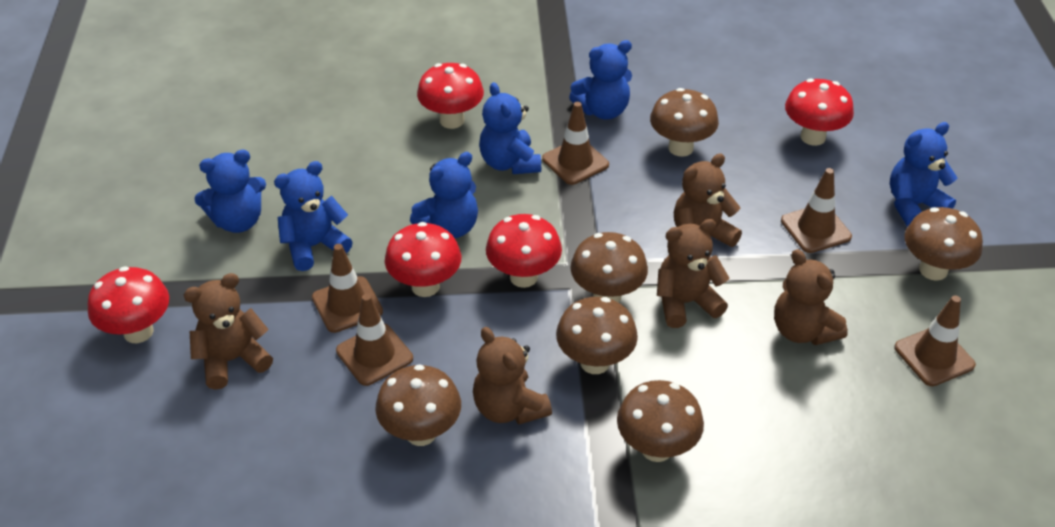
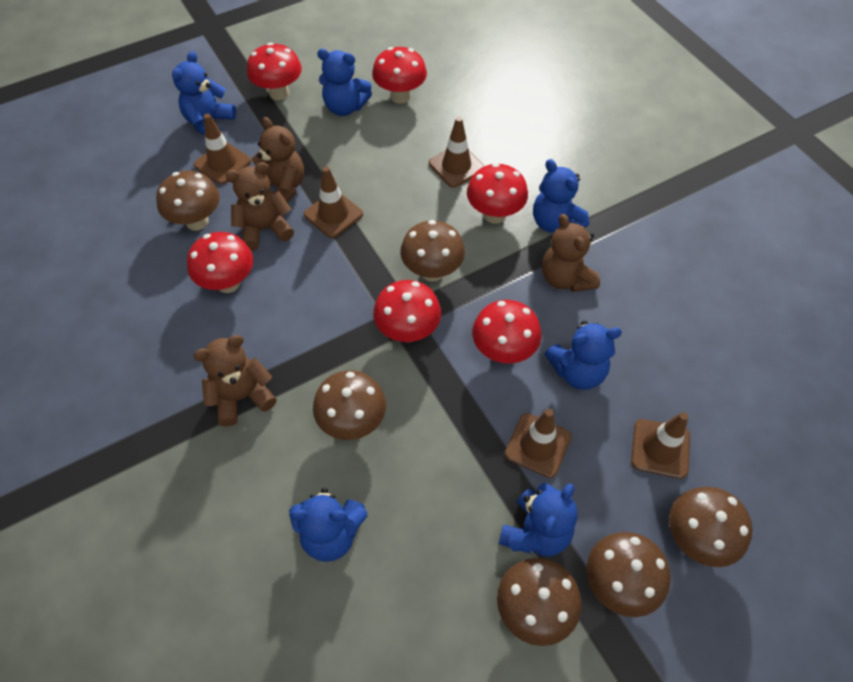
brown teddy bear: [184,273,273,390] [473,327,552,425] [657,219,729,328] [674,153,742,247] [774,249,848,345] = 5 -> [193,335,277,427] [226,162,294,251] [252,117,304,202] [542,214,600,292] = 4
red mushroom: [87,266,169,343] [385,222,461,297] [417,63,484,129] [486,214,562,288] [785,78,854,146] = 5 -> [187,232,253,293] [247,43,302,100] [372,47,427,104] [373,280,441,342] [467,163,528,224] [472,300,542,363] = 6

